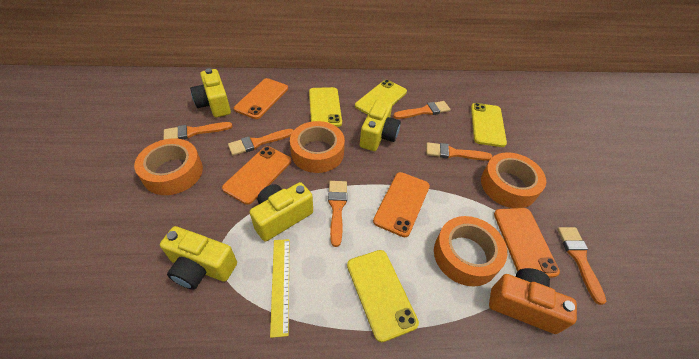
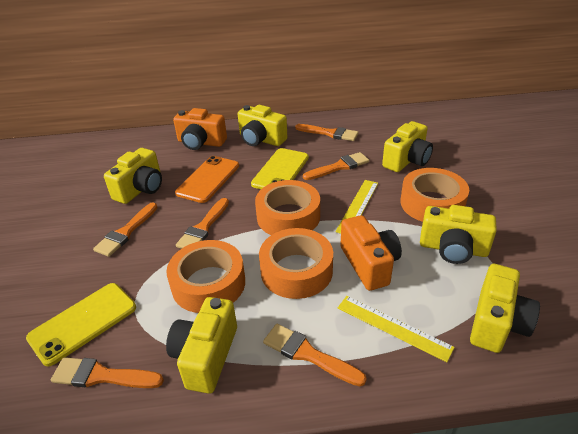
orange camera: [489,268,577,334] = 1 -> [173,108,227,150] [340,215,402,291] = 2
orange phone: [222,146,291,205] [234,78,288,119] [373,172,430,237] [494,208,560,278] = 4 -> [175,156,239,203] = 1
yellow camera: [160,226,237,290] [190,68,231,117] [249,182,313,241] [360,99,401,151] = 4 -> [104,148,162,204] [166,297,237,394] [238,105,287,146] [382,121,433,172] [420,205,497,264] [470,264,540,353] = 6
yellow phone: [309,87,342,127] [347,250,419,343] [355,80,407,115] [471,103,507,147] = 4 -> [26,283,136,366] [251,148,309,189] = 2
yellow ruler: [270,239,289,338] = 1 -> [335,180,378,234] [338,296,455,362] = 2

